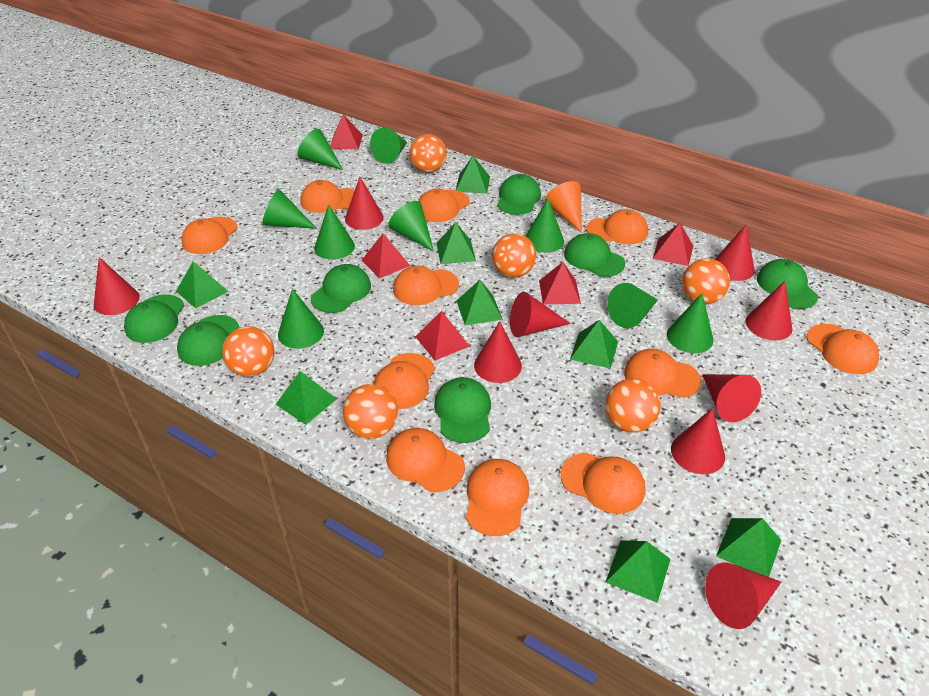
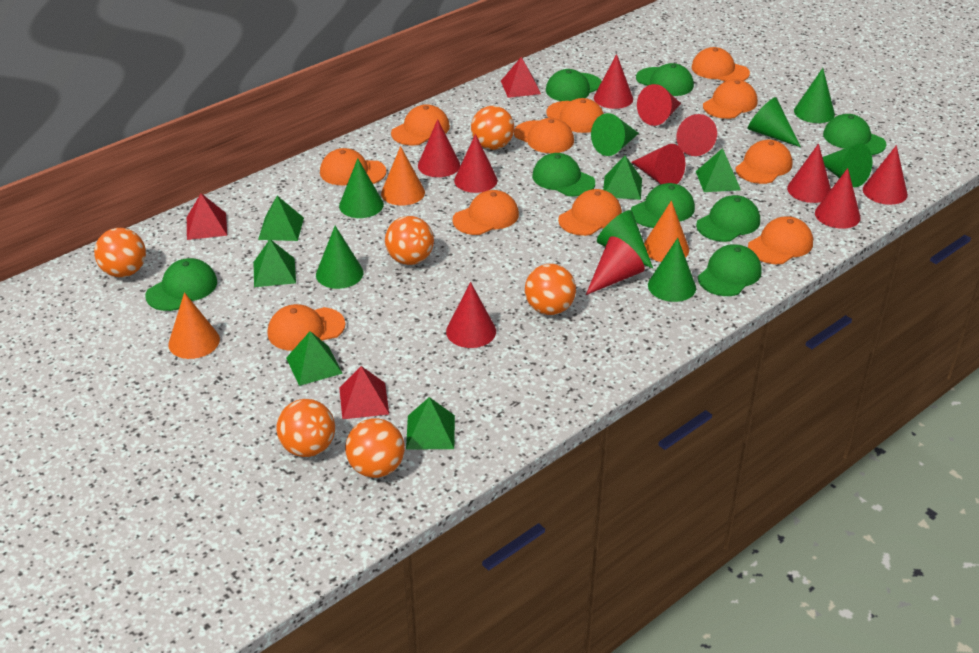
green cap: [124,295,184,343] [177,315,240,366] [311,264,371,313] [434,377,491,443] [497,174,541,215] [564,233,625,277] [757,259,818,309] = 7 -> [146,258,217,311] [532,153,595,197] [546,69,602,101] [631,183,695,228] [636,63,694,96] [696,195,760,242] [698,244,762,296] [823,114,886,155] = 8
green cone: [262,189,317,229] [278,288,324,349] [298,129,343,170] [314,204,355,260] [370,127,407,164] [388,201,434,252] [526,198,564,253] [607,283,658,328] [667,293,714,353] = 9 -> [316,226,364,289] [339,158,384,218] [591,113,639,156] [597,210,653,269] [648,238,696,302] [748,97,801,147] [794,68,835,123] [823,143,873,187] = 8
green pyramid: [176,261,228,309] [275,371,337,425] [436,222,476,264] [456,156,490,194] [457,280,503,325] [570,320,618,369] [606,540,671,603] [716,518,781,577] = 8 -> [254,239,296,287] [258,196,304,241] [286,331,343,386] [406,397,455,450] [603,156,642,200] [696,148,741,192] = 6
orange cone: [545,181,582,233] = 1 -> [168,292,220,359] [381,146,425,206] [644,201,689,262] = 3
red cone: [94,257,139,315] [345,177,384,230] [474,321,522,383] [510,292,571,337] [671,408,725,474] [702,374,761,422] [705,563,781,629] [714,225,755,281] [746,281,793,340] = 9 -> [418,119,460,177] [446,282,496,348] [454,134,498,193] [586,236,645,295] [594,54,633,109] [632,144,685,184] [637,84,681,126] [677,114,717,156] [787,143,831,203] [815,168,861,229] [863,145,908,205] = 11
red pyramid: [330,114,363,150] [362,233,410,278] [416,311,470,361] [539,262,581,305] [653,223,693,266] = 5 -> [187,193,227,240] [339,366,389,419] [501,57,541,98] = 3

